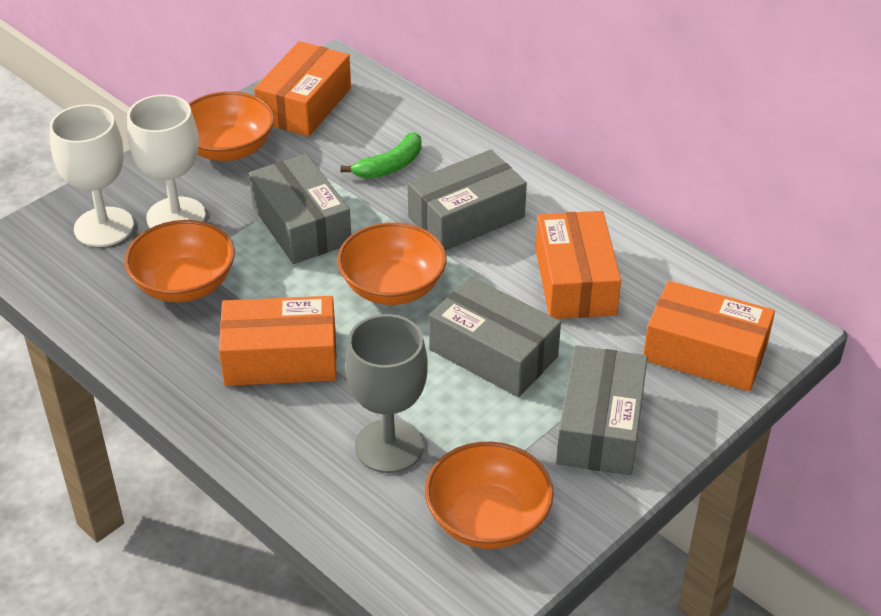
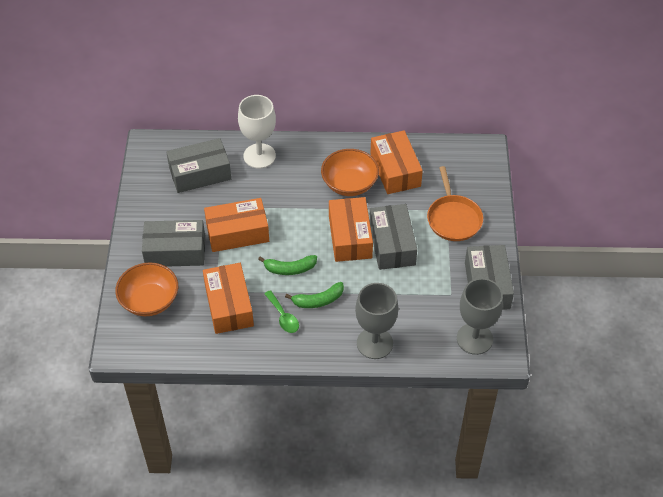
green banana: [340,132,422,179] = 1 -> [258,255,317,275] [285,282,344,308] = 2
green spoon: none = 0 -> [264,290,299,333] = 1
grey goblet: [345,314,428,473] = 1 -> [355,283,398,359] [457,278,503,355] = 2
orange bowl: [125,220,235,302] [189,91,274,161] [337,222,447,305] [425,442,554,549] = 4 -> [115,263,178,316] [321,149,379,196] = 2
orange pan: none = 0 -> [427,166,483,241] = 1
white goblet: [50,104,134,247] [127,94,206,228] = 2 -> [238,95,276,168] = 1

